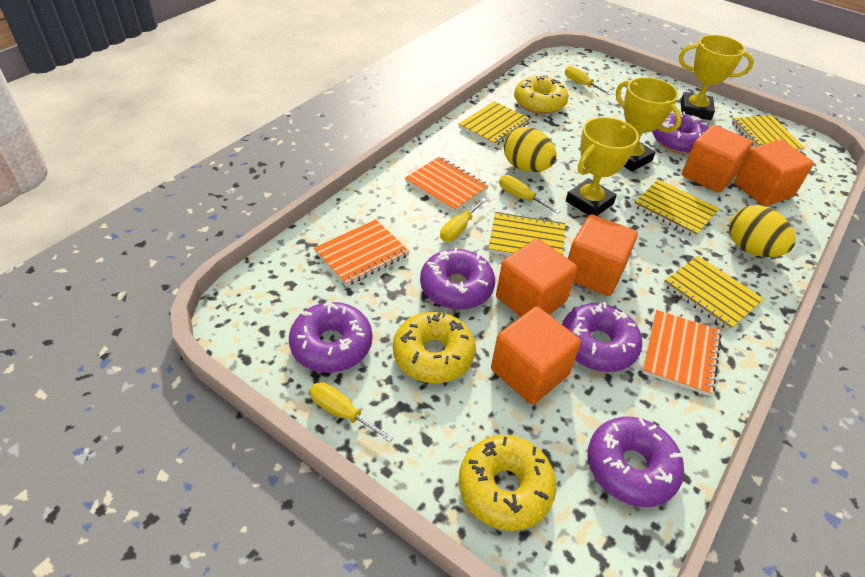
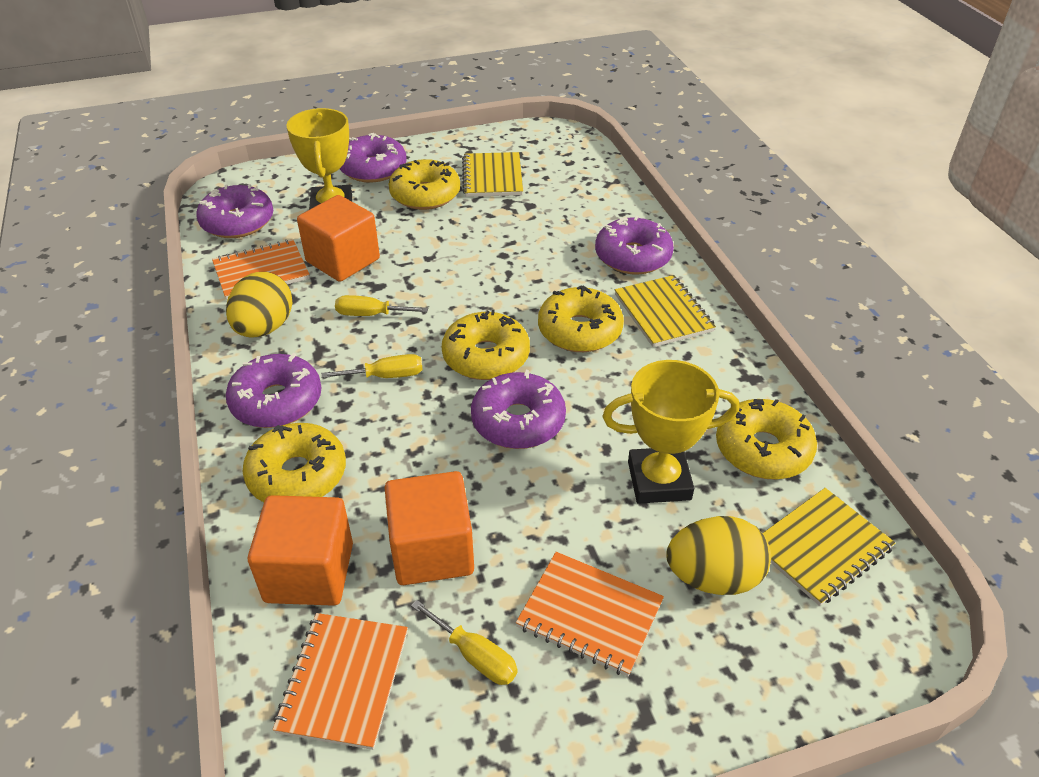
orange cube: [491,307,581,405] [496,238,577,316] [568,214,638,296] [682,125,753,193] [734,140,814,206] = 5 -> [248,495,353,606] [297,195,380,282] [385,471,474,585] = 3
yellow donut: [393,311,476,383] [459,435,556,531] [514,75,569,114] = 3 -> [242,423,346,502] [389,159,460,210] [442,309,530,380] [538,285,624,352] [716,399,817,480] = 5
yellow notebook: [459,101,531,146] [488,212,565,256] [634,179,719,237] [663,256,764,331] [732,115,805,151] = 5 -> [462,152,523,197] [615,275,716,347] [763,488,895,606] = 3
yellow screwdriver: [310,382,394,442] [440,198,487,242] [499,175,560,214] [565,66,612,95] = 4 -> [321,354,423,378] [335,295,428,316] [411,600,518,685] = 3
yellow trophy: [566,117,639,216] [616,77,682,172] [679,35,754,120] = 3 -> [286,108,352,210] [603,360,739,504] = 2

